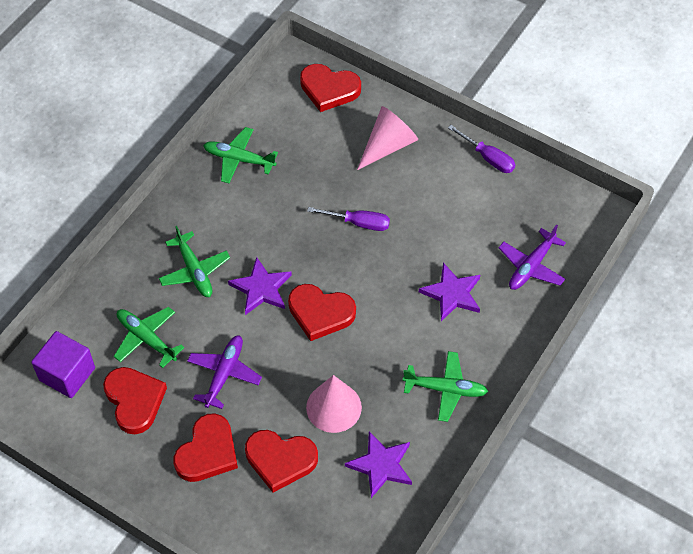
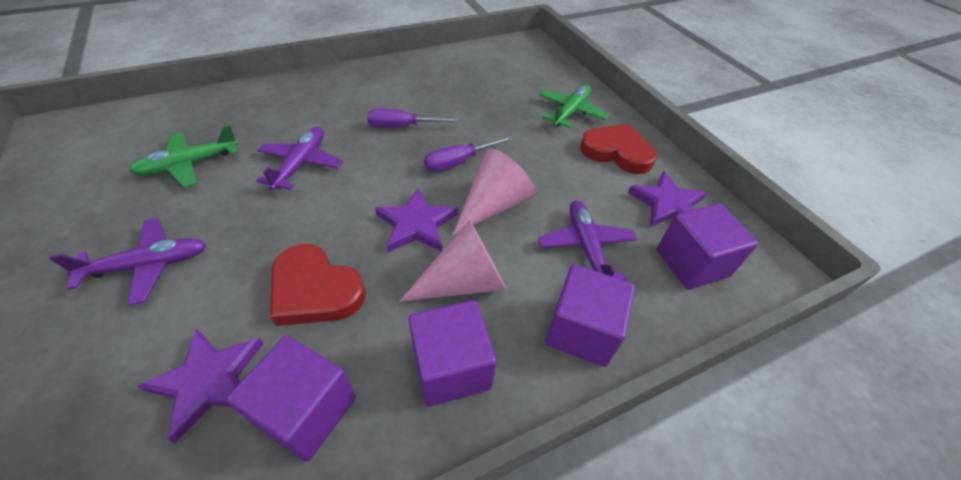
green plane: [114,307,185,368] [159,226,230,297] [203,127,278,183] [403,351,488,422] = 4 -> [129,125,239,188] [539,85,609,128] = 2
purple cube: [31,331,95,398] = 1 -> [226,336,356,462] [408,300,497,407] [545,264,635,367] [657,204,759,289] = 4
purple plane: [187,335,262,409] [499,224,566,290] = 2 -> [49,218,206,306] [256,127,343,190] [538,200,637,281] = 3
red heart: [103,367,167,434] [173,413,238,482] [245,430,318,493] [288,284,356,341] [300,64,361,112] = 5 -> [270,244,366,326] [580,124,657,174] = 2

